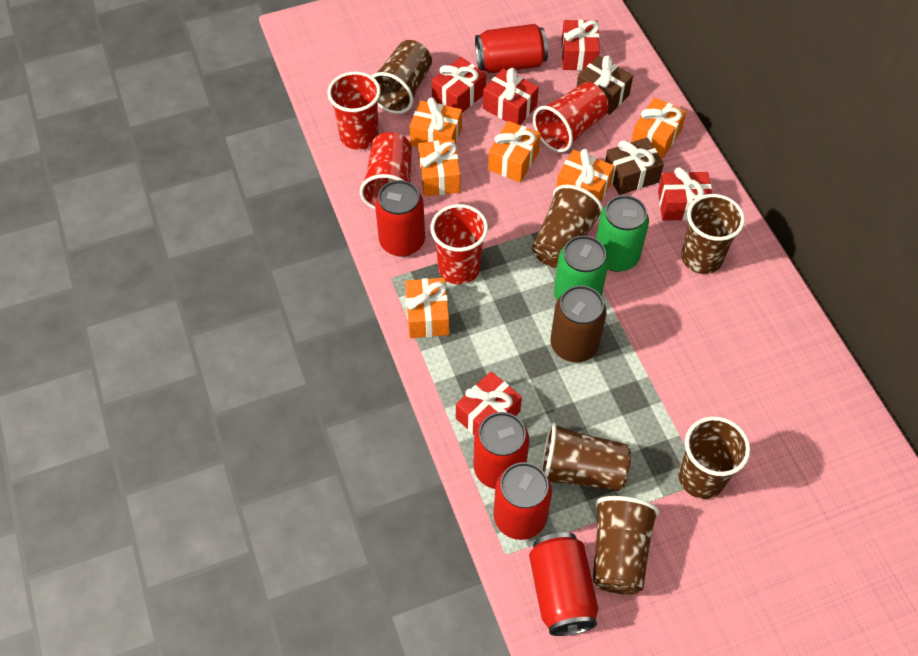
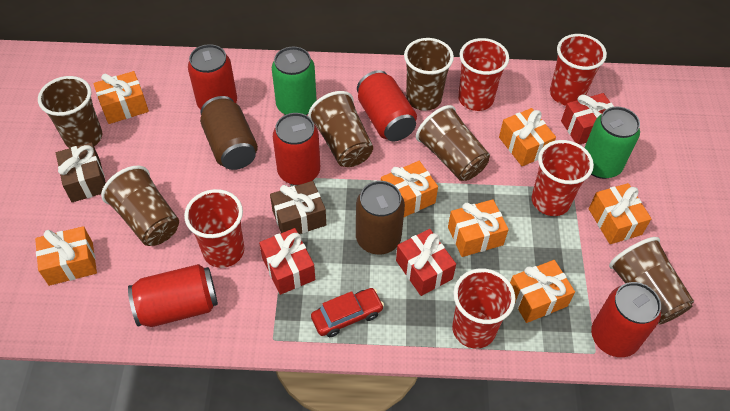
brown can: [551,285,606,362] = 1 -> [200,96,258,170] [356,181,405,255] = 2
orange gift: [405,278,449,338] [410,97,462,147] [418,140,460,196] [488,121,541,183] [556,149,614,202] [631,97,686,159] = 6 -> [35,226,97,286] [93,71,149,124] [381,161,438,217] [448,199,509,257] [499,108,556,166] [510,260,575,323] [589,183,652,244] = 7
red car: none = 0 -> [311,288,384,337] = 1
red cup: [327,72,381,150] [359,132,412,209] [430,204,488,285] [533,82,608,152] = 4 -> [184,189,244,268] [452,268,515,348] [458,38,509,111] [532,140,594,216] [550,34,607,106] = 5
red gift: [432,57,486,113] [456,371,522,435] [483,68,539,125] [562,20,600,71] [658,167,712,221] = 5 -> [259,228,315,295] [396,229,456,296] [561,93,614,145] = 3

